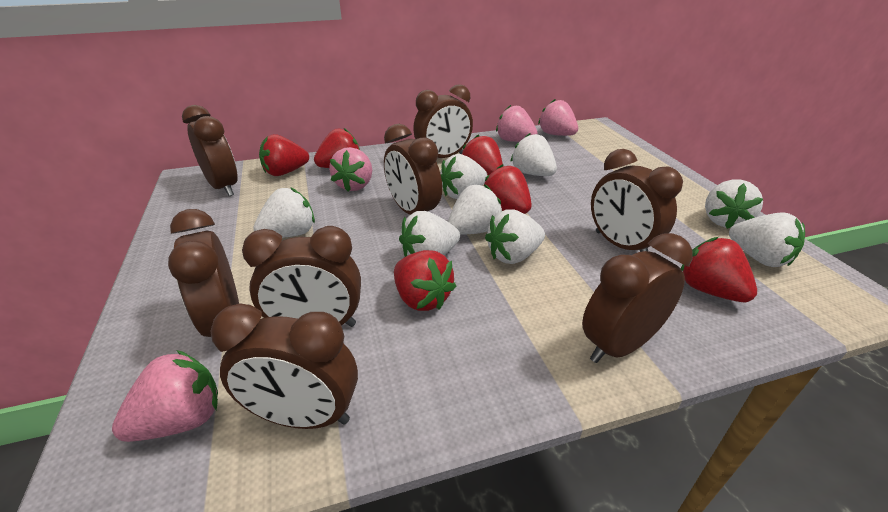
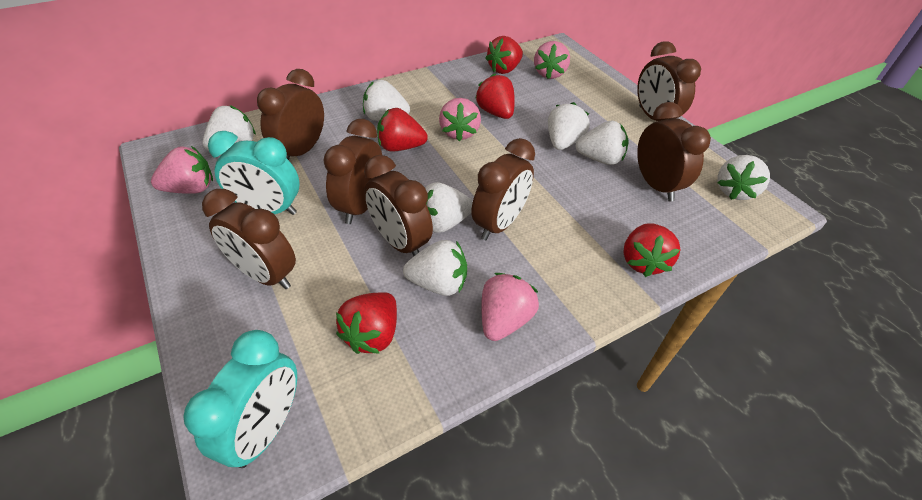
brown clock: [168,209,239,337] [182,105,238,196] [210,304,358,429] [242,226,361,327] [384,124,442,215] [413,84,473,158] [582,233,693,363] [591,149,683,252] = 8 -> [202,189,296,289] [257,69,324,160] [324,119,382,224] [364,155,433,256] [471,138,535,240] [637,41,701,121] [637,102,711,202] = 7
red strawberry: [259,134,309,176] [314,128,360,168] [394,250,456,311] [462,134,503,175] [484,164,532,214] [681,237,757,302] = 6 -> [336,292,397,354] [377,108,428,152] [475,74,515,119] [485,36,523,74] [623,223,681,277] = 5
turquoise clock: none = 0 -> [183,330,297,468] [208,131,299,215] = 2
white strawberry: [253,187,315,238] [399,211,460,257] [440,154,488,199] [448,184,502,235] [485,210,545,264] [510,133,557,176] [705,180,763,229] [729,212,805,267] = 8 -> [203,105,256,151] [363,80,410,121] [403,240,467,296] [425,182,473,233] [548,102,589,150] [575,121,629,165] [717,155,770,200] = 7

